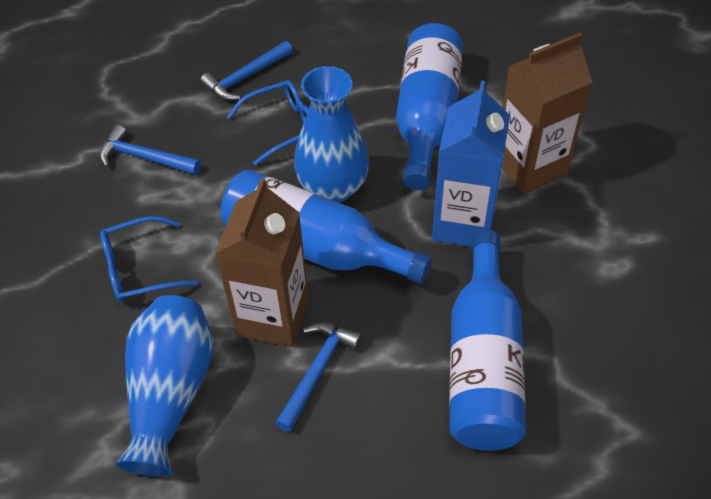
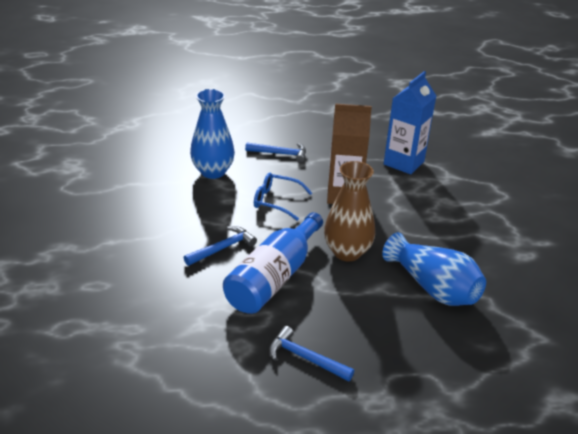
blue bottle: [221,169,432,284] [396,23,463,190] [449,229,526,451] = 3 -> [223,212,323,314] = 1
blue glasses: [100,216,198,302] [227,80,309,166] = 2 -> [254,173,312,221] = 1
brown carton: [215,178,309,347] [502,32,593,194] = 2 -> [327,103,372,204] = 1
brown vase: none = 0 -> [324,161,375,261] = 1

